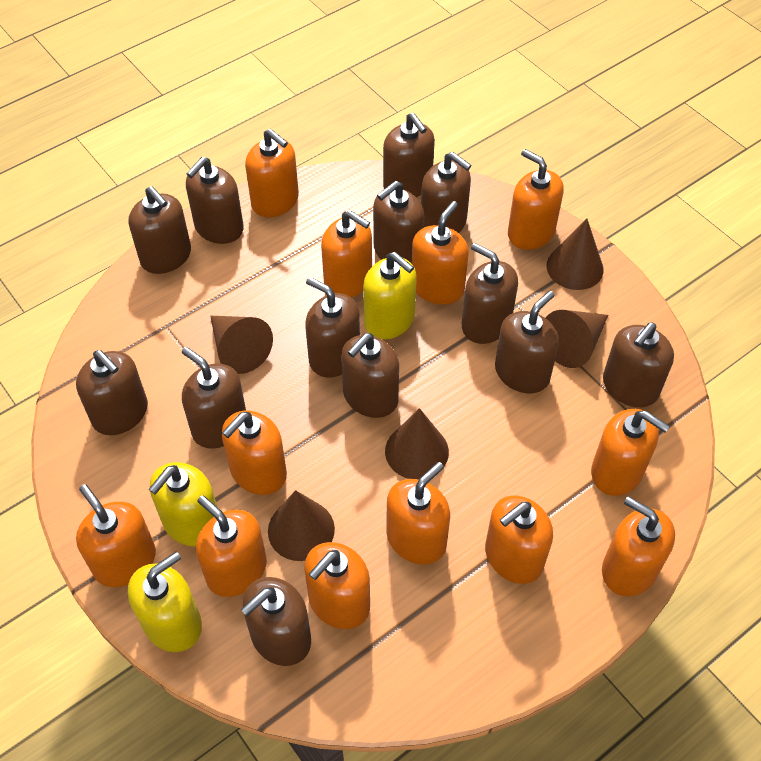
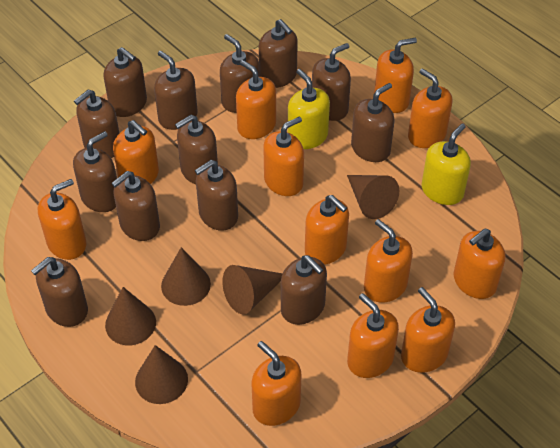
yellow soap dispenser: [128,552,202,652] [149,462,217,547] [363,252,417,339] = 3 -> [288,69,330,149] [421,123,471,205] = 2

